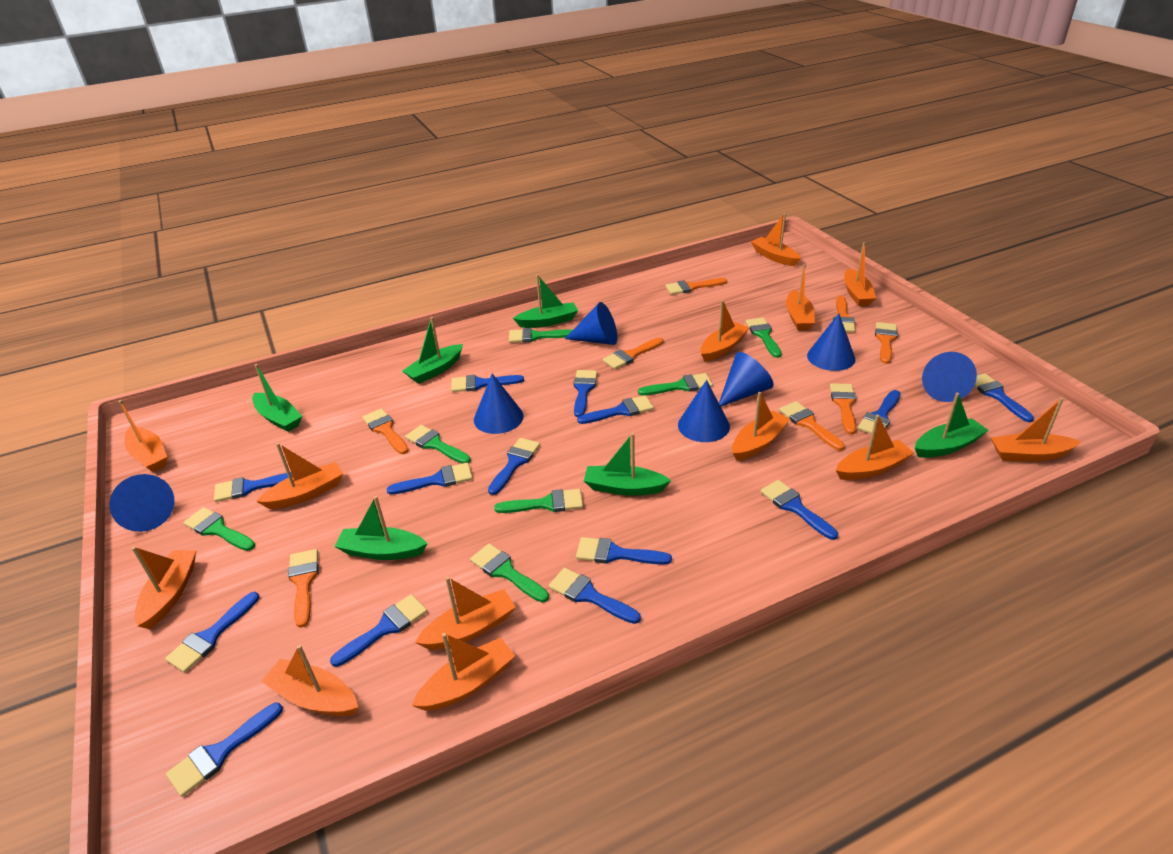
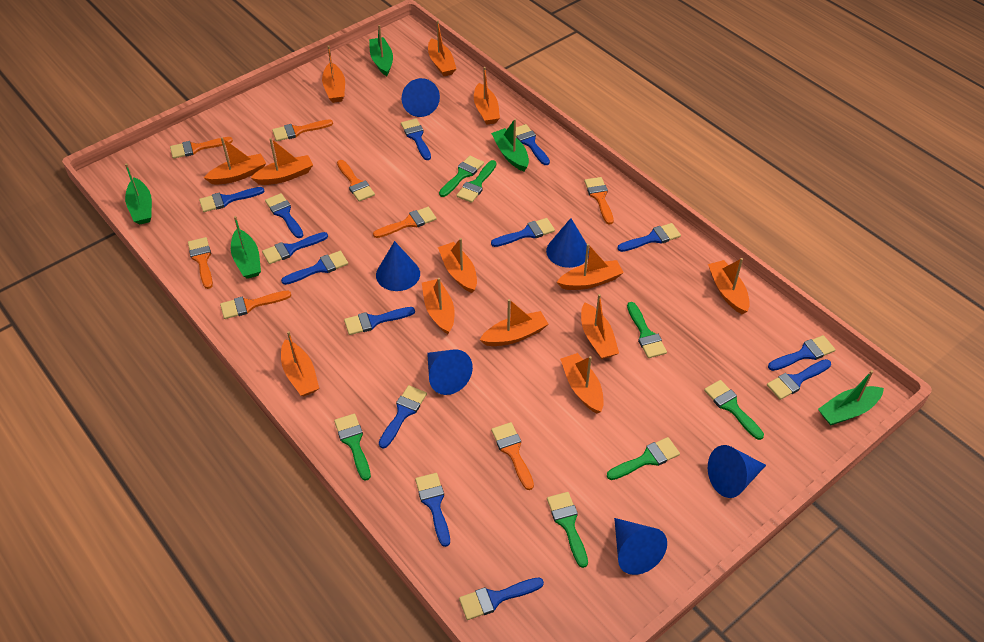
blue cone: [109,474,174,532] [474,374,524,434] [565,302,617,345] [678,380,730,442] [719,352,774,406] [807,314,855,371] [922,352,977,402] = 7 -> [376,241,420,291] [402,78,440,117] [427,350,473,395] [546,218,589,268] [614,518,667,575] [708,445,766,498] = 6
green boat: [252,364,302,432] [335,496,428,560] [403,317,463,384] [513,274,578,328] [584,433,671,496] [915,393,989,458] = 6 -> [125,164,152,225] [231,216,261,279] [369,25,393,76] [491,119,529,171] [818,370,884,425] = 5

